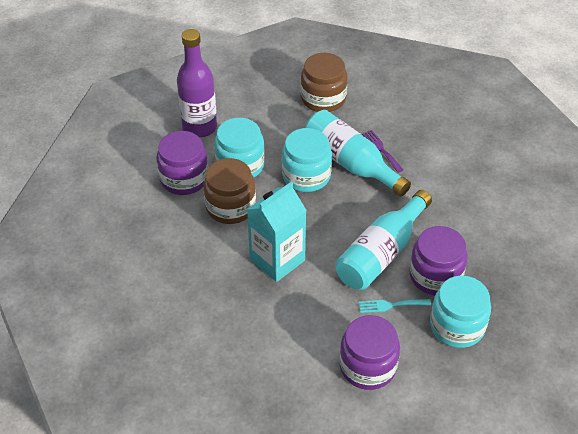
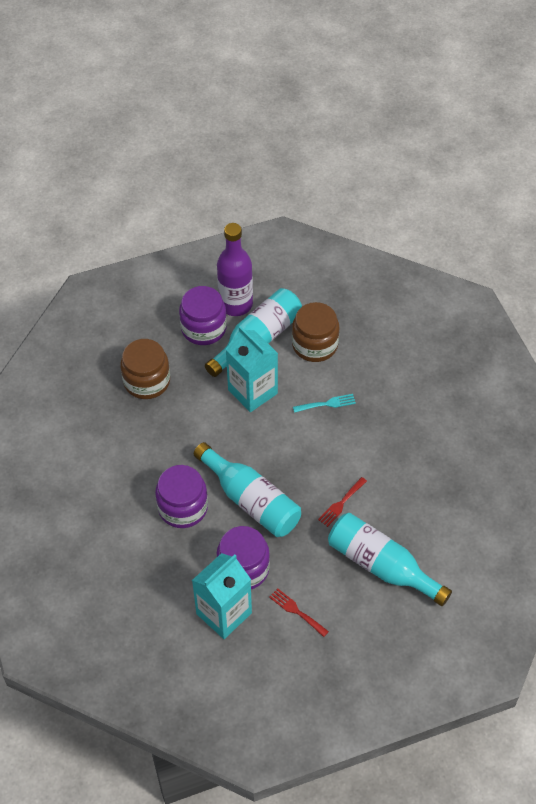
purple fork: [362,130,403,173] = 1 -> none = 0
red fork: none = 0 -> [269,588,329,637] [318,477,367,527] = 2
turquoise bottle: [305,110,411,196] [335,190,432,290] = 2 -> [194,442,301,537] [205,288,302,377] [328,513,452,606] = 3
turquoise carton: [247,182,307,282] = 1 -> [192,553,252,639] [225,326,278,412] = 2
turquoise jar: [214,118,265,177] [282,128,332,192] [430,275,491,348] = 3 -> none = 0

